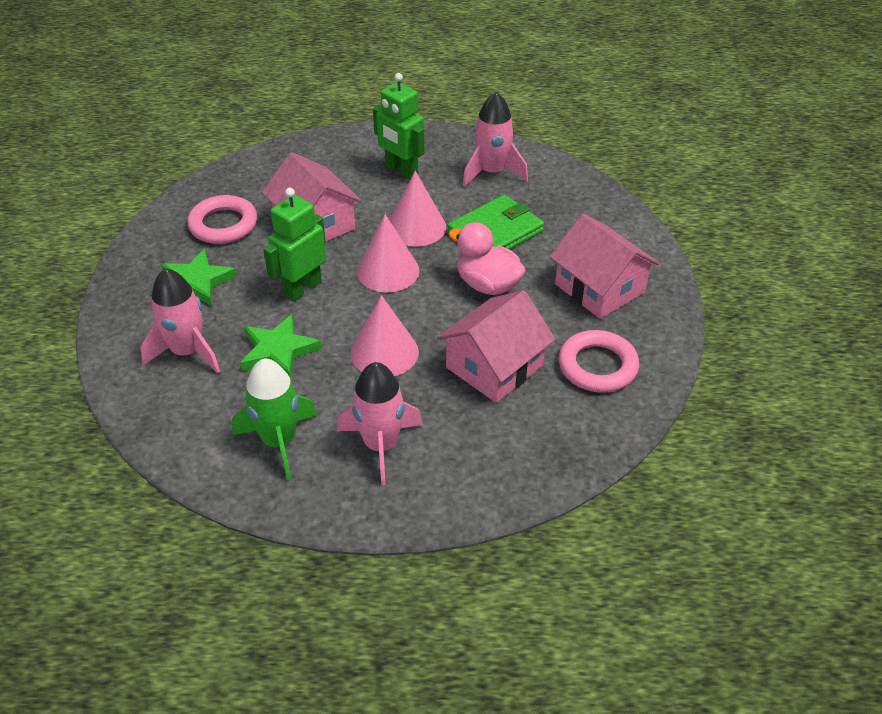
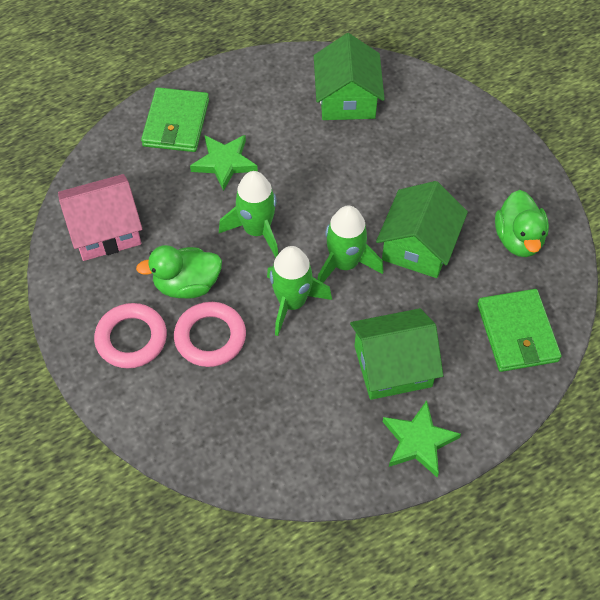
green duck: none = 0 -> [136,245,222,299] [495,190,549,257] = 2
green house: none = 0 -> [314,33,385,120] [350,308,443,400] [376,181,468,278] = 3
green robot: [263,188,326,301] [373,73,425,179] = 2 -> none = 0
green rocket: [232,359,317,480] = 1 -> [219,171,278,258] [267,246,332,336] [317,206,384,283] = 3
green wallet: [447,195,544,250] = 1 -> [141,87,209,152] [477,289,561,372] = 2
pink cone: [351,295,419,376] [357,214,419,293] [389,171,446,247] = 3 -> none = 0
pink duck: [448,222,526,295] = 1 -> none = 0
pink house: [262,152,361,241] [437,290,556,403] [550,213,660,319] = 3 -> [58,174,142,261] = 1
pink rocket: [140,268,220,373] [337,362,423,486] [462,92,528,187] = 3 -> none = 0

